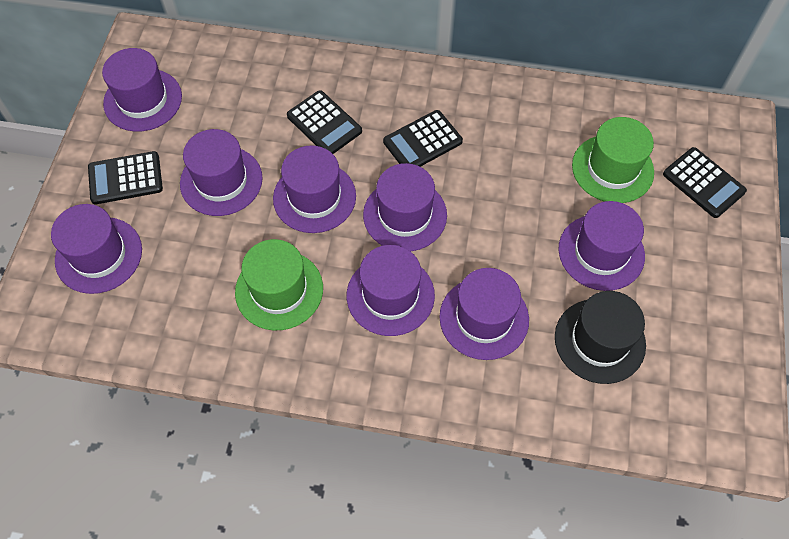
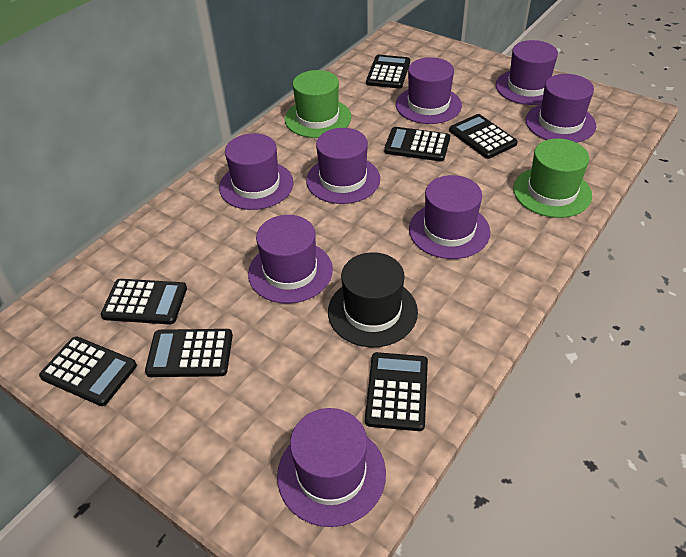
black calculator: [88,151,163,204] [287,90,362,154] [383,110,463,167] [663,147,747,218] = 4 -> [39,336,137,406] [101,279,187,324] [145,329,233,377] [365,352,428,431] [366,55,410,89] [384,127,450,161] [449,114,518,159] = 7

